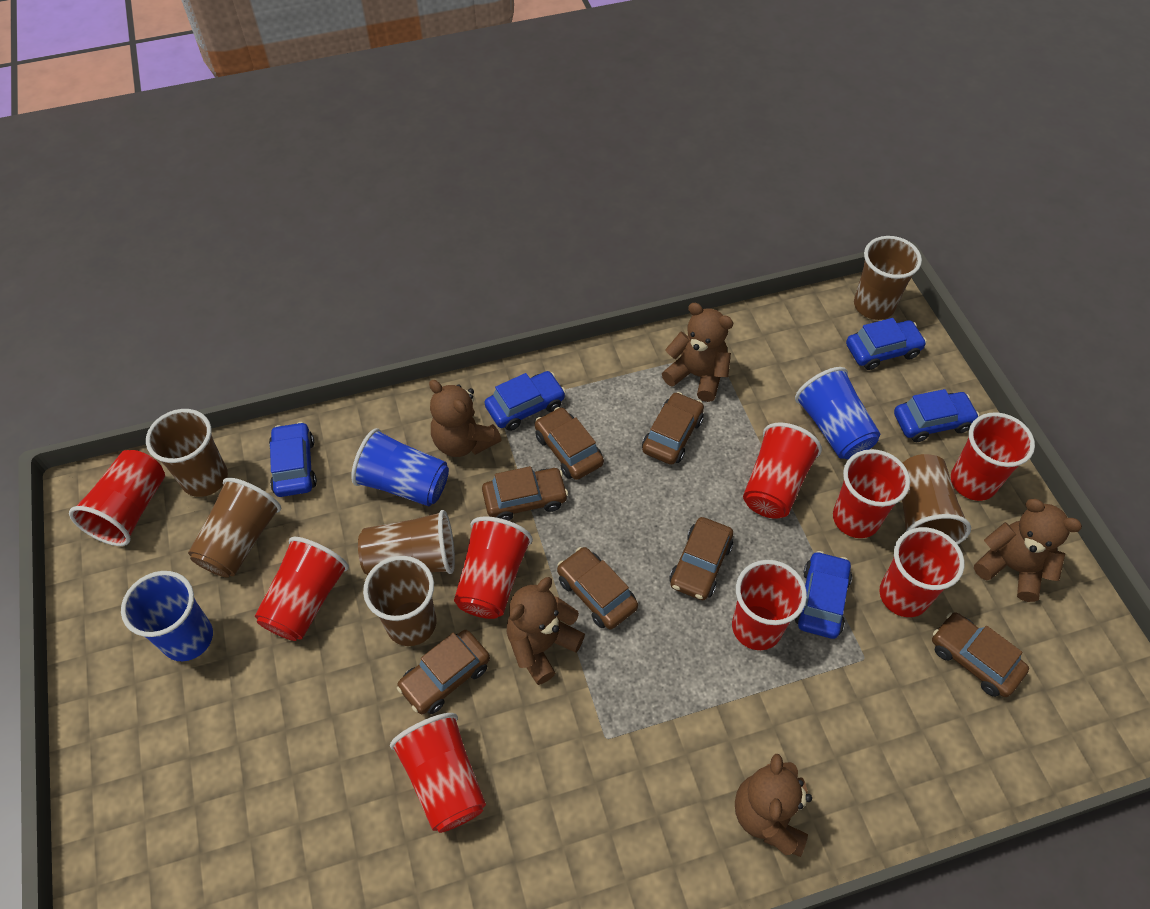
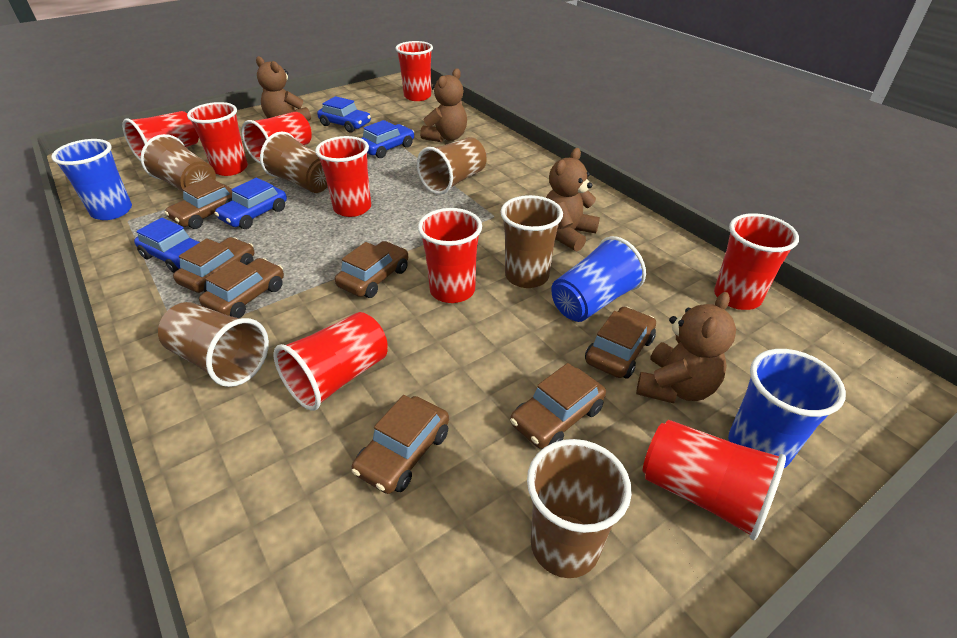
blue car: [269,422,317,497] [485,371,566,431] [795,551,852,639] [846,318,927,370] [894,389,980,442] = 5 -> [134,218,200,273] [214,178,287,229] [317,96,371,133] [361,120,414,158] = 4
brown teddy bear: [429,380,502,457] [507,577,585,685] [662,303,733,402] [735,754,812,857] [974,499,1082,602] = 5 -> [256,56,311,121] [420,68,467,142] [546,148,600,251] [636,292,736,403] = 4

